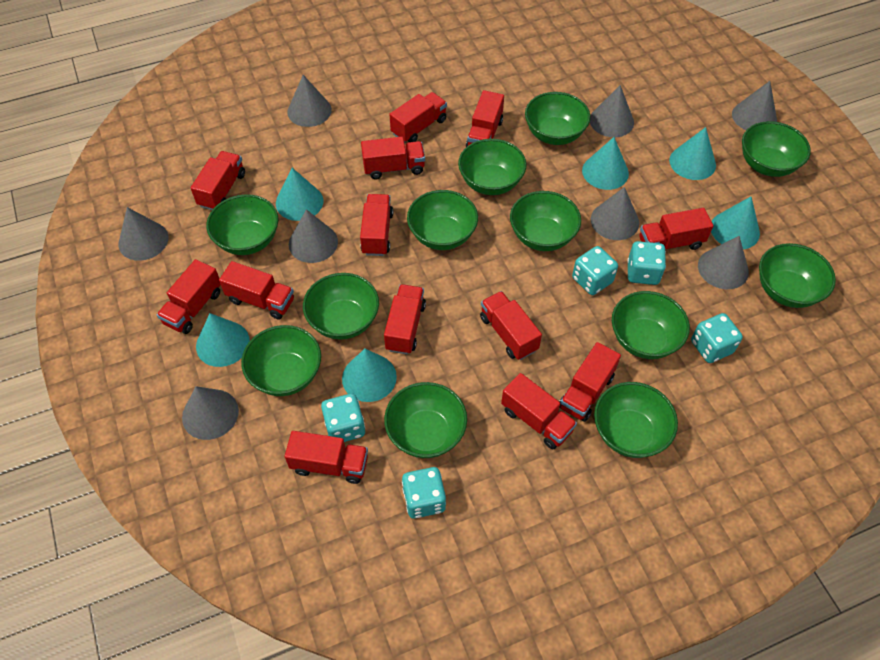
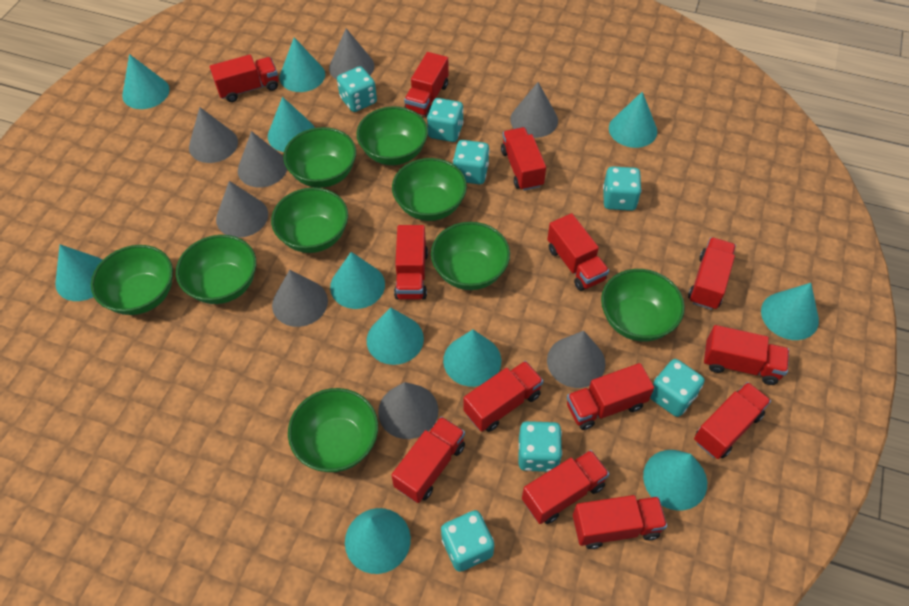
green bowl: [206,194,279,255] [241,325,321,396] [303,273,379,340] [384,382,467,458] [407,190,478,250] [458,139,526,195] [510,191,581,251] [525,92,590,145] [594,382,678,458] [612,291,690,359] [742,121,811,177] [759,243,836,308] = 12 -> [91,245,173,315] [176,235,256,304] [271,187,348,253] [283,127,356,188] [288,388,378,472] [356,106,428,165] [392,158,467,221] [431,222,510,290] [601,269,685,341] = 9
turquoise cone: [196,313,250,367] [276,168,323,221] [342,349,397,402] [582,137,629,190] [669,127,716,180] [711,196,760,249] = 6 -> [55,244,103,301] [122,54,170,109] [268,97,315,152] [279,37,325,92] [330,252,385,309] [345,508,411,574] [367,308,424,365] [443,330,501,387] [609,92,657,148] [643,450,707,511] [761,283,819,340] = 11
turquoise dice: [321,394,365,442] [402,467,446,518] [572,246,618,295] [627,241,666,285] [691,313,743,363] = 5 -> [337,66,377,112] [427,98,464,142] [441,510,494,572] [453,140,489,184] [519,421,562,472] [603,166,642,211] [650,359,704,417] = 7

